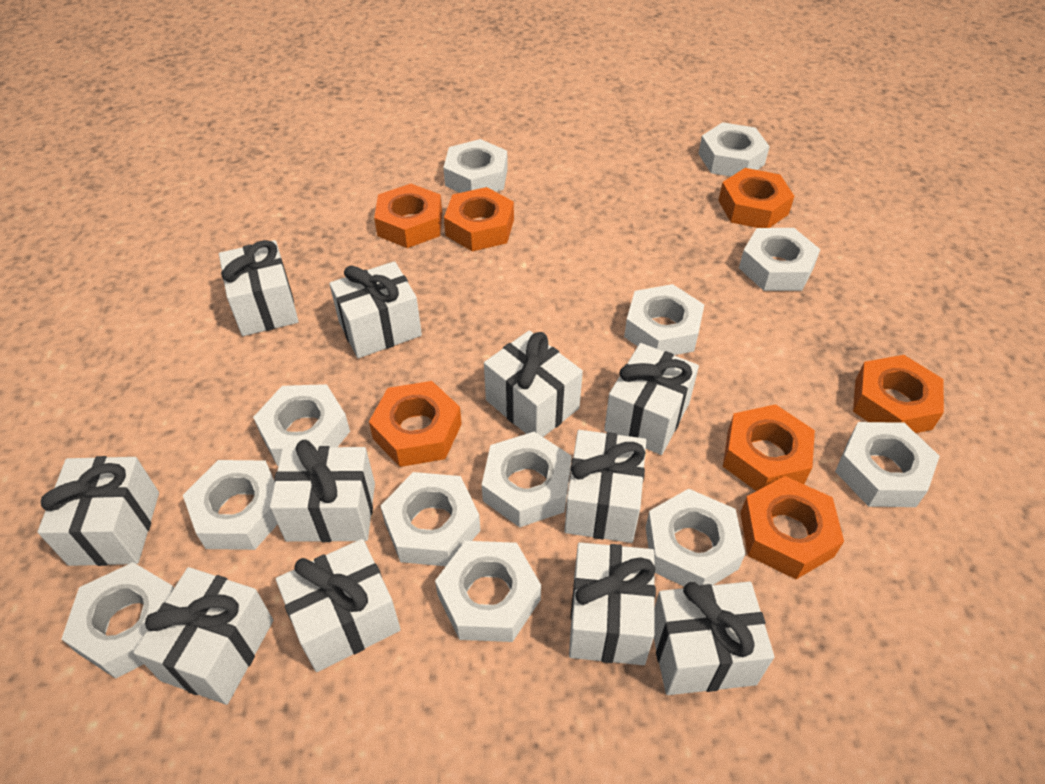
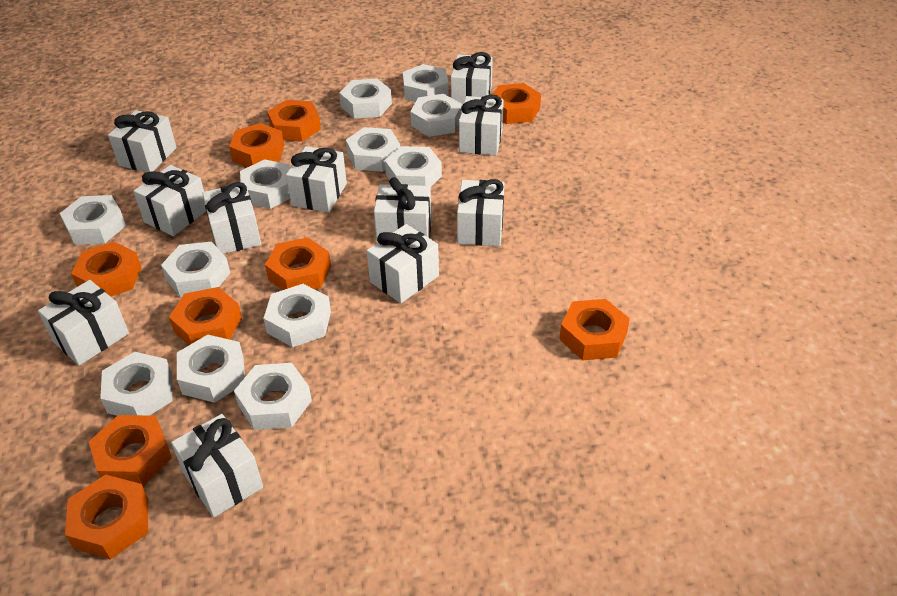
orange nut: [369,381,462,467] [374,184,442,248] [444,187,514,251] [718,168,794,228] [723,404,815,491] [740,476,844,579] [853,355,944,433] = 7 -> [65,474,148,560] [71,242,142,297] [89,415,172,486] [169,287,242,345] [229,123,284,167] [265,237,331,290] [267,100,321,142] [492,83,541,124] [559,299,630,361] = 9

